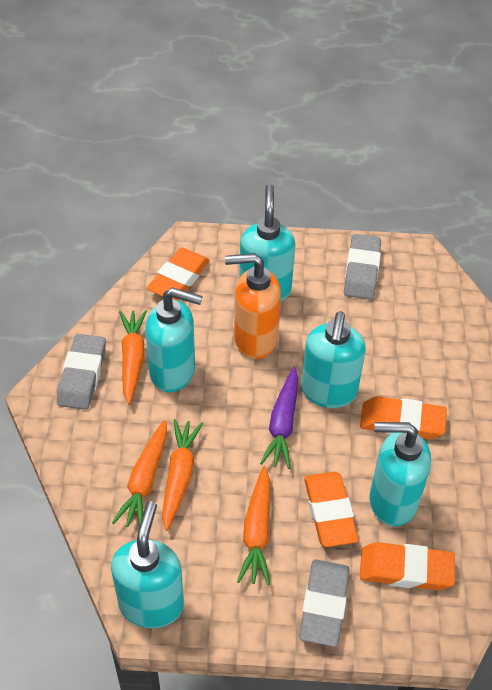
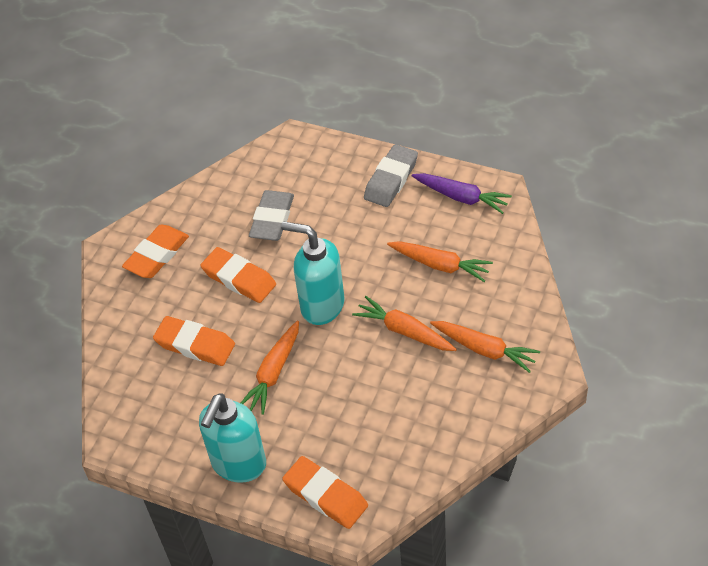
grey eraser: [57,334,106,410] [299,559,349,647] [344,234,381,300] = 3 -> [249,190,294,241] [364,144,418,207] = 2
orange soap dispenser: [225,253,281,359] = 1 -> none = 0
turquoise soap dispenser: [111,501,184,628] [145,287,203,392] [239,184,295,301] [301,311,366,408] [369,422,431,526] = 5 -> [199,393,266,483] [281,221,345,325] = 2

